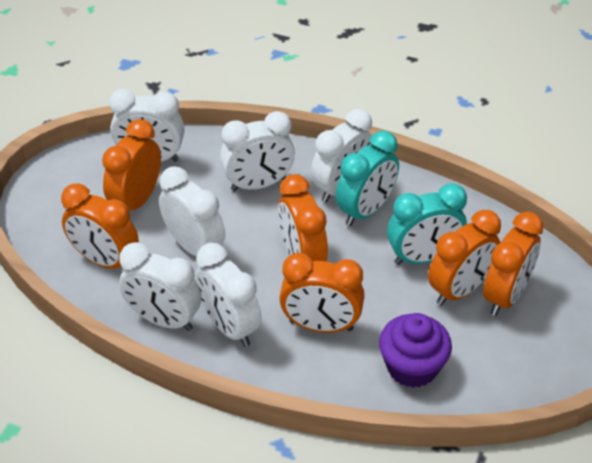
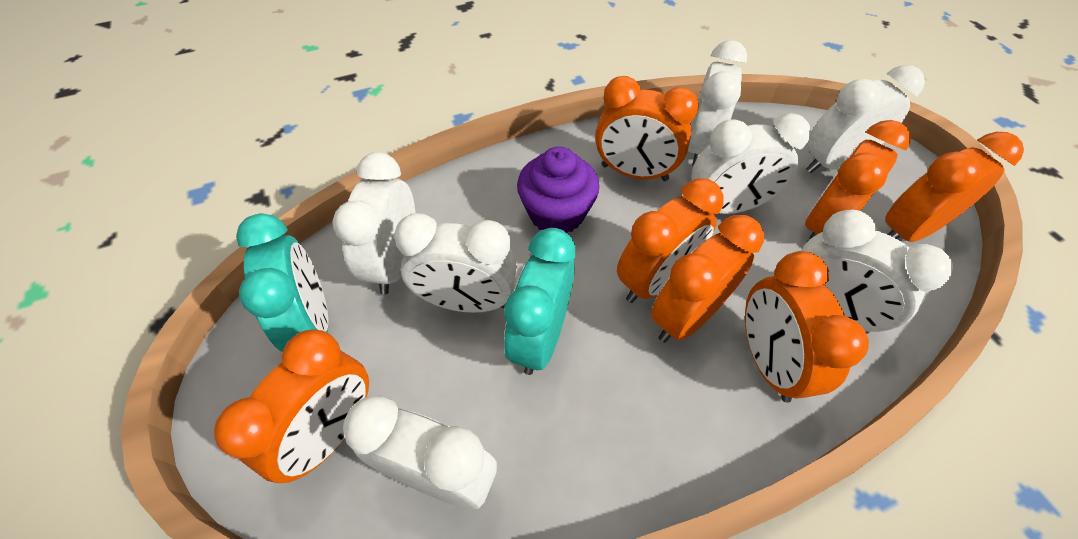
orange clock: [61,183,139,269] [102,119,161,210] [278,174,328,261] [279,253,364,333] [428,210,501,306] [483,212,544,316] = 6 -> [214,329,369,483] [595,76,699,181] [617,178,724,303] [651,215,764,343] [745,251,869,402] [805,120,911,242] [885,132,1024,242] = 7
white clock: [109,89,185,162] [119,242,201,331] [159,166,225,257] [195,243,262,347] [220,111,295,191] [311,109,372,203] = 6 -> [333,152,415,294] [343,395,497,509] [394,213,517,313] [688,40,747,166] [692,113,811,214] [801,210,953,334] [806,65,925,173] = 7

